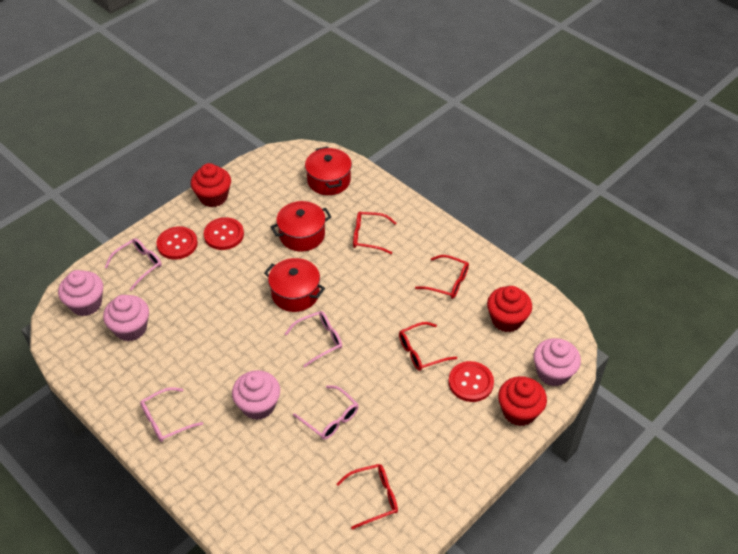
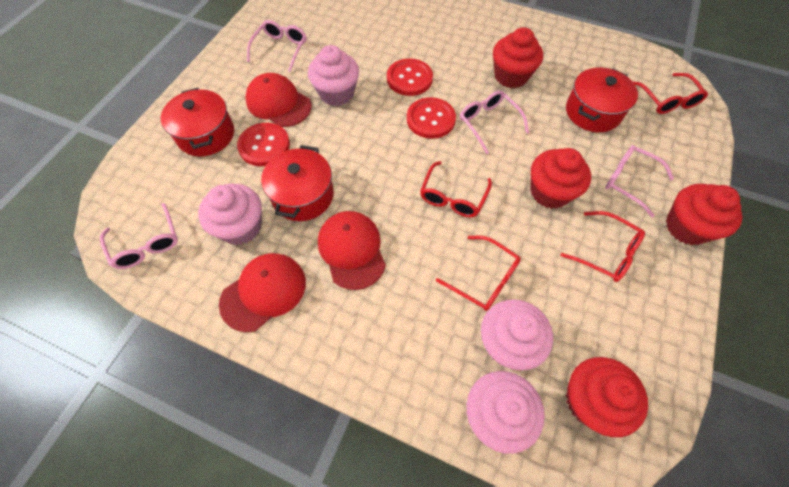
red cap: none = 0 -> [219,253,306,332] [245,73,312,127] [318,211,386,290] = 3
red cupcake: [191,163,231,207] [487,286,532,332] [498,376,547,426] = 3 -> [493,27,543,88] [531,148,591,209] [566,357,648,437] [666,184,742,245] = 4

